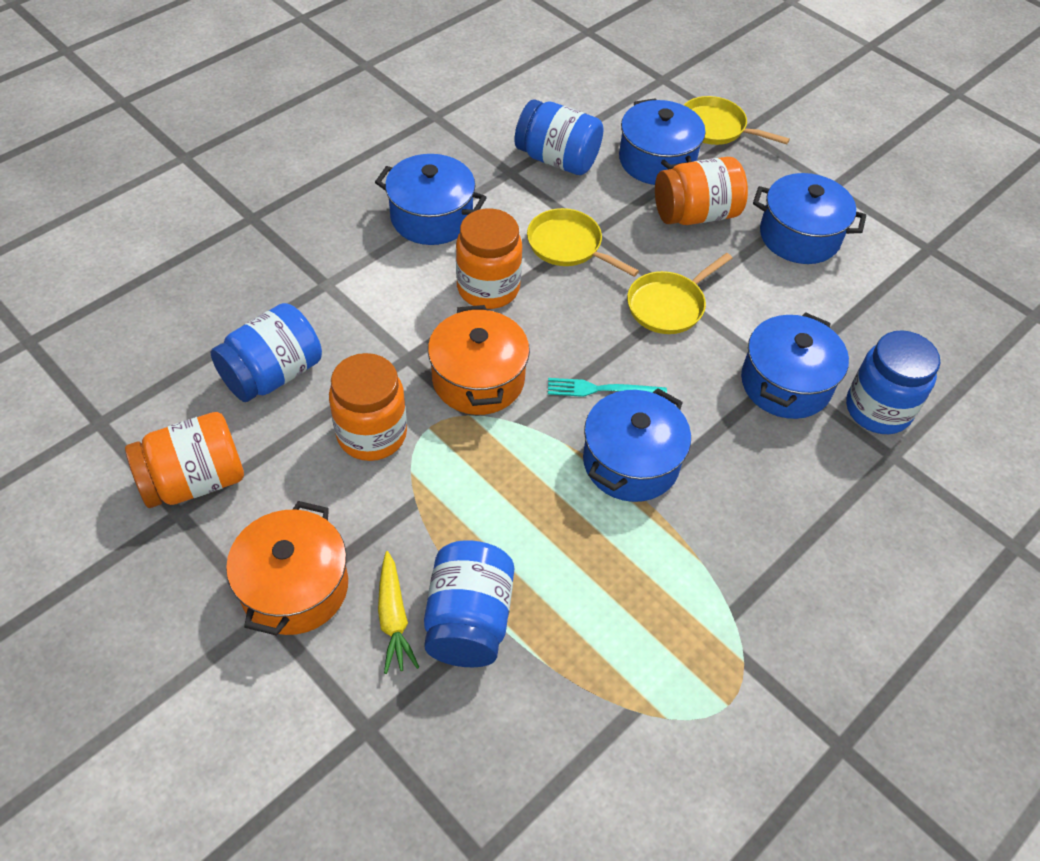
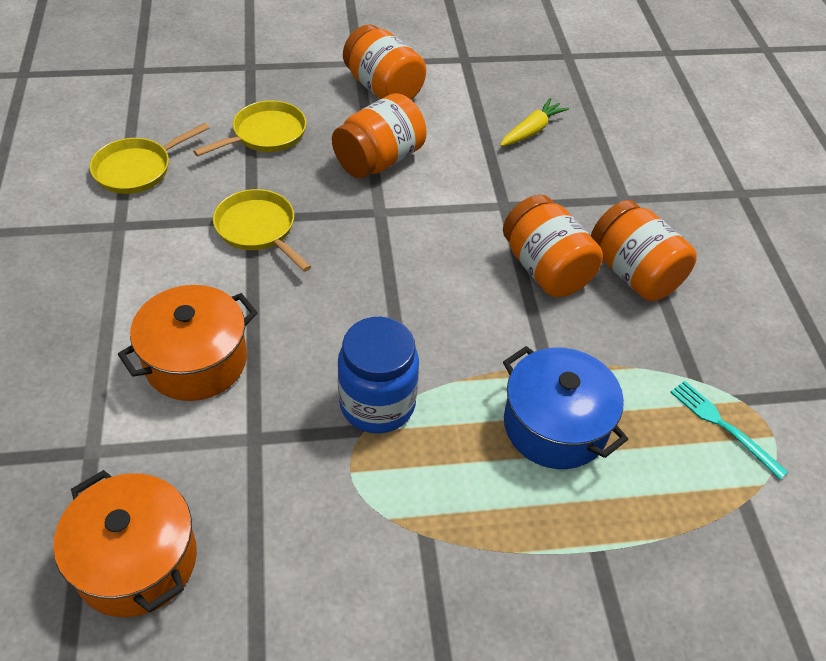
blue jar: [211,303,322,402] [424,540,514,667] [514,99,603,175] [846,330,940,434] = 4 -> [338,317,419,433] = 1
blue pot: [375,154,487,245] [583,388,691,502] [619,98,706,185] [741,312,849,419] [753,173,866,264] = 5 -> [503,346,628,469] = 1

